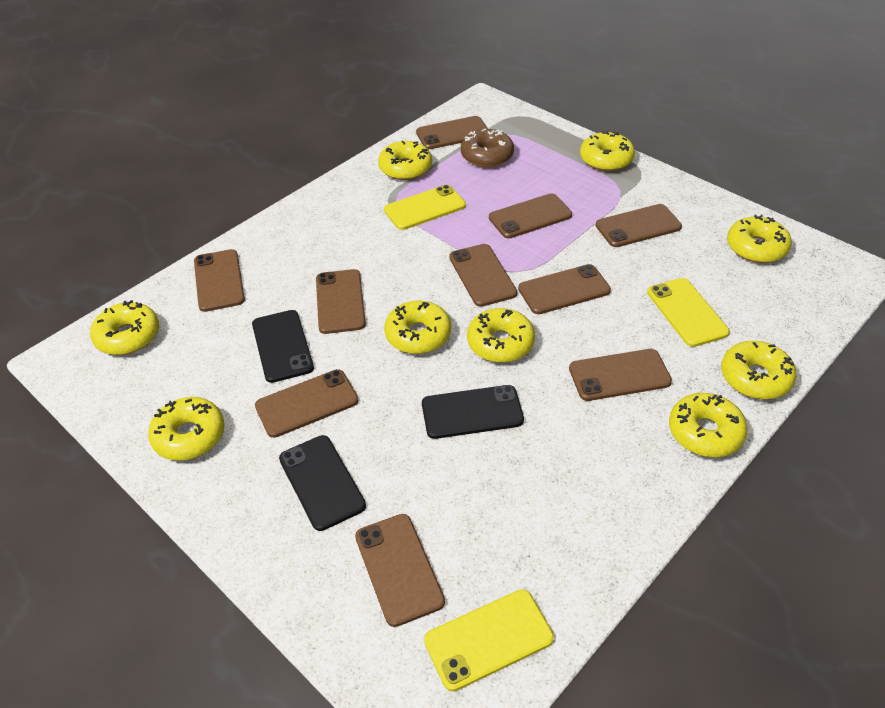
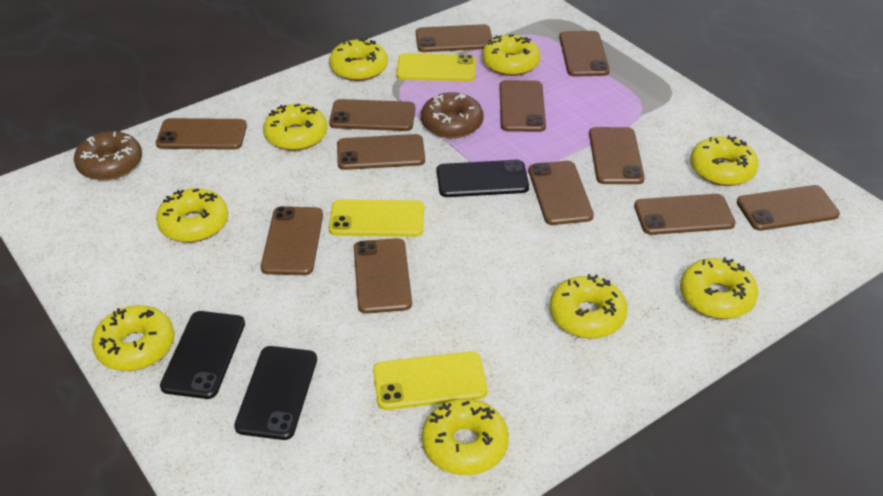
brown donut: [461,129,514,168] = 1 -> [74,131,142,180] [421,92,484,138] = 2
brown phone: [194,249,245,312] [255,369,358,438] [316,269,366,334] [355,514,445,627] [416,116,488,149] [449,244,517,307] [489,193,572,238] [518,264,611,314] [569,349,672,401] [595,204,682,247] = 10 -> [156,118,247,150] [261,206,323,275] [329,99,415,131] [337,134,425,170] [354,238,412,314] [416,24,492,52] [499,80,546,132] [529,161,594,225] [559,31,610,77] [589,127,645,184] [634,194,736,235] [737,185,840,231] = 12

